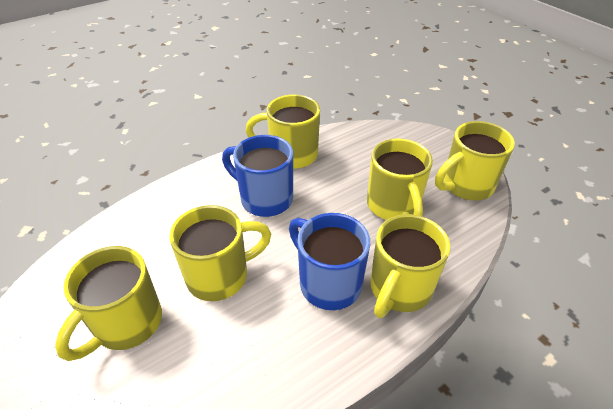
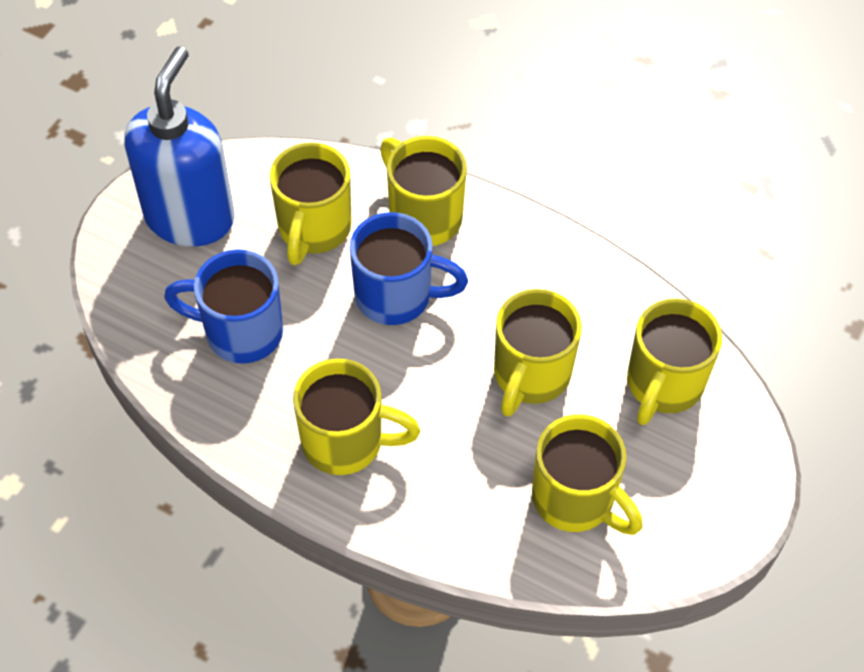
blue soap dispenser: none = 0 -> [124,47,235,247] = 1

